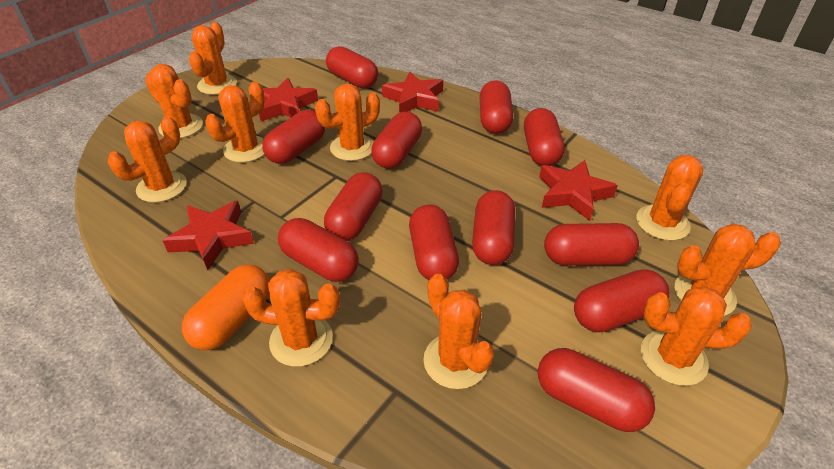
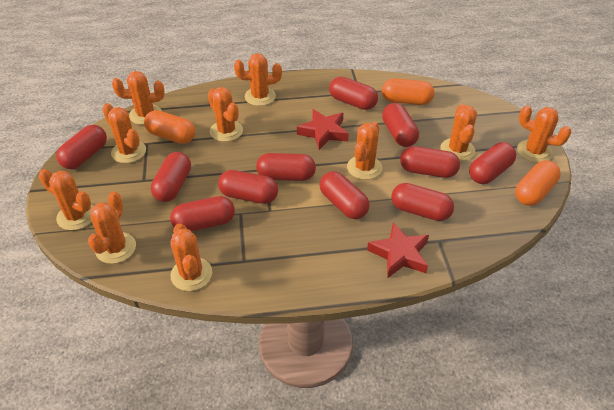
orange capsule: [182,264,270,350] = 1 -> [144,110,196,144] [382,78,434,105] [515,160,561,206] = 3
red capsule: [262,110,325,164] [278,218,359,282] [324,172,383,241] [326,46,378,88] [371,112,422,169] [409,204,459,280] [472,190,515,265] [479,80,513,134] [524,108,565,166] [538,348,655,432] [544,223,639,266] [574,269,669,332] = 12 -> [56,125,107,169] [151,152,191,202] [170,196,235,232] [218,170,278,204] [256,153,316,181] [319,171,370,219] [329,77,378,110] [382,103,419,147] [391,183,454,221] [400,146,460,178] [469,142,516,184] = 11
red star: [162,201,254,270] [259,78,318,121] [382,71,443,113] [539,160,618,221] = 4 -> [297,109,349,150] [367,222,429,278] = 2

